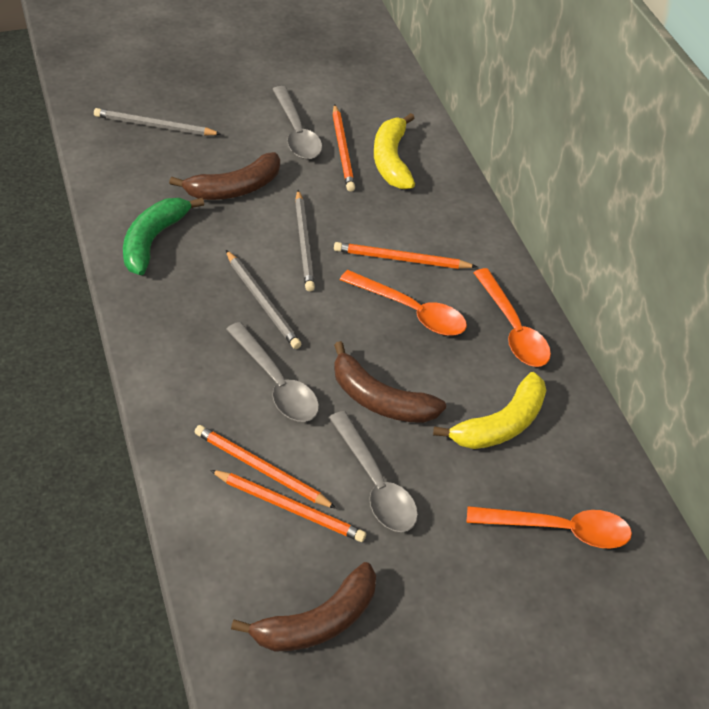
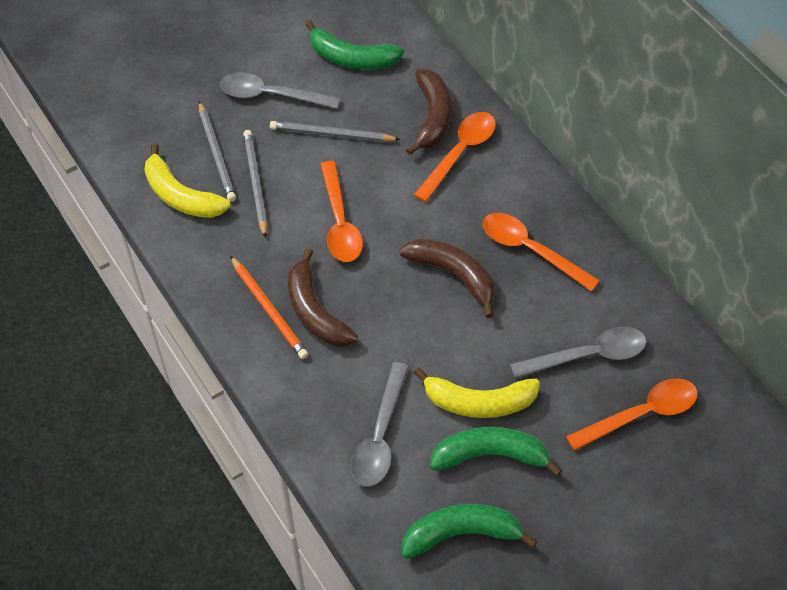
green banana: [123,198,204,275] = 1 -> [305,21,404,69] [402,504,537,559] [430,427,562,476] = 3
orange pencil: [195,425,337,509] [210,470,366,542] [332,104,355,192] [334,242,477,269] = 4 -> [230,256,309,359] = 1
orange spoon: [340,270,467,336] [466,506,632,549] [474,268,551,367] = 3 -> [320,161,363,262] [414,112,496,202] [483,213,600,291] [566,378,698,451] = 4

